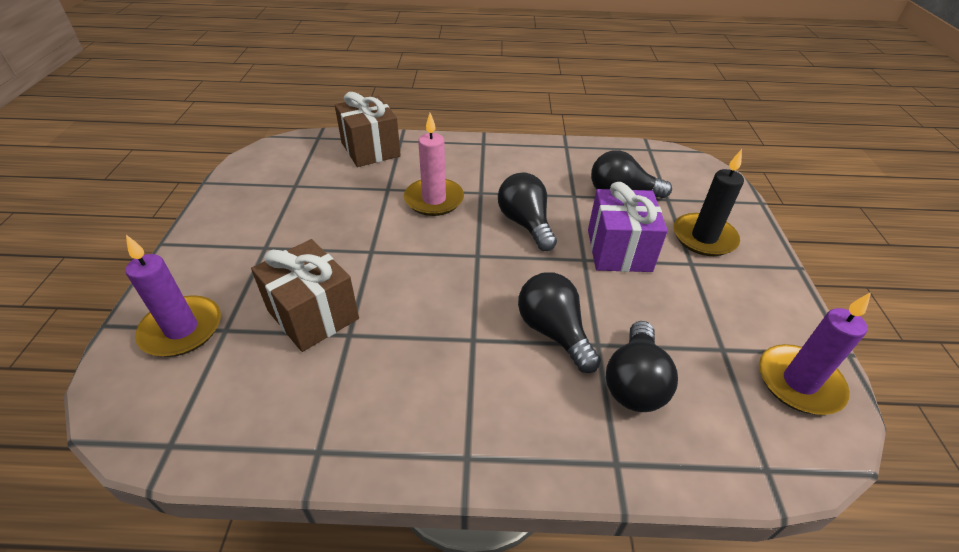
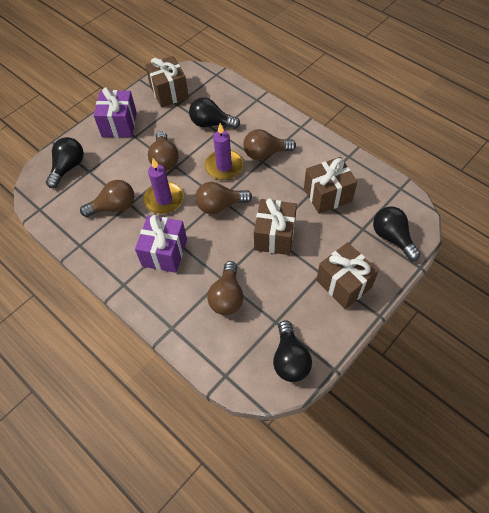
black candle: [673,149,744,256] = 1 -> none = 0
brown gift: [251,239,359,352] [335,92,401,167] = 2 -> [145,56,189,107] [254,198,297,255] [304,157,357,214] [316,242,379,309] = 4
brown light bulb: none = 0 -> [80,180,135,217] [148,131,179,171] [195,182,252,214] [207,261,244,315] [243,129,296,160] = 5
pink candle: [404,113,464,216] = 1 -> none = 0
purple gift: [588,182,668,272] = 1 -> [94,87,137,137] [135,215,187,273] = 2

